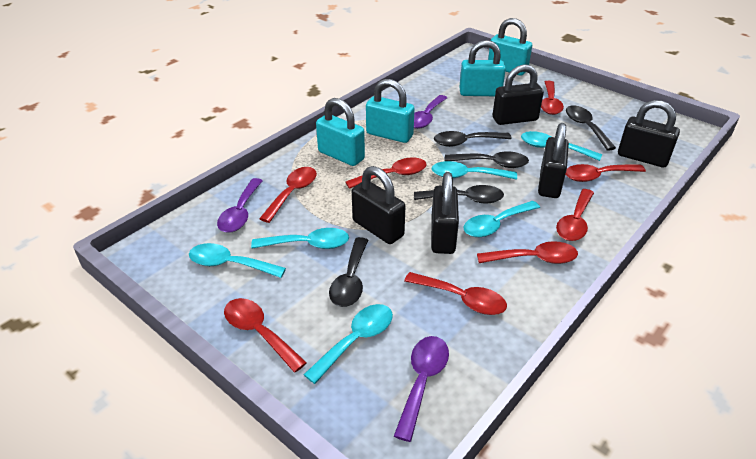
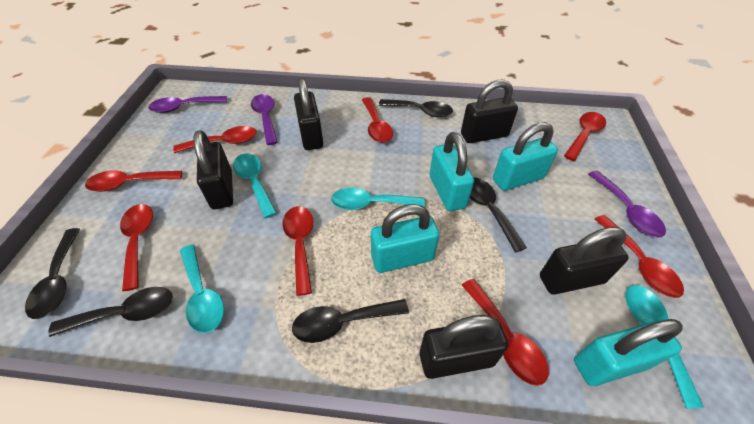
turquoise spoon: [189,243,286,278] [251,228,349,249] [304,304,393,384] [431,161,517,180] [464,201,540,237] [521,131,602,161] = 6 -> [180,244,224,333] [233,154,277,218] [331,188,425,210] [625,285,704,409] = 4

